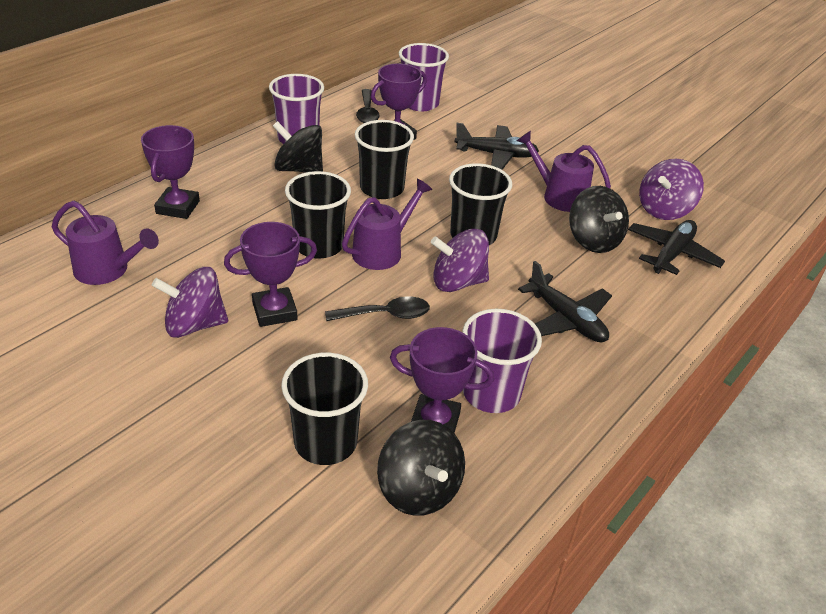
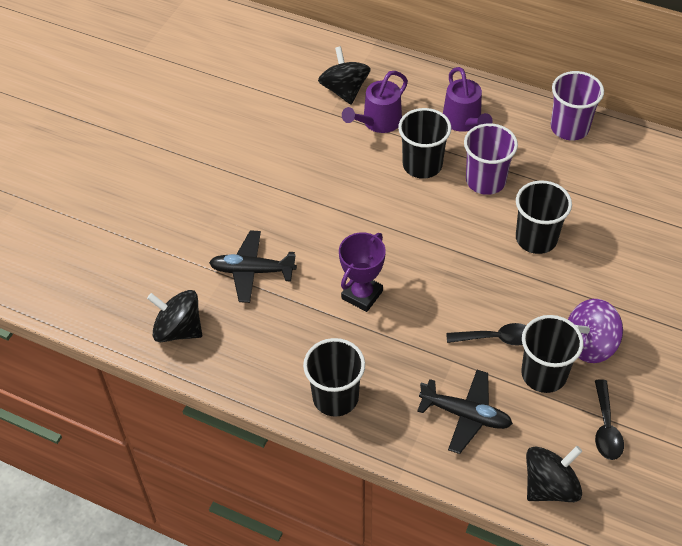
black plane: [454,123,539,170] [518,261,612,343] [628,220,725,275] = 3 -> [209,230,297,303] [417,370,513,454] = 2
purple cup: [269,74,324,144] [399,43,449,111] [462,309,542,413] = 3 -> [464,123,518,195] [551,71,604,140] = 2
purple spinning top: [152,267,228,338] [431,229,489,292] [639,159,704,220] = 3 -> [568,299,623,363] = 1
purple trophy: [141,125,200,219] [224,222,317,327] [371,64,427,140] [390,327,494,433] = 4 -> [339,232,386,312] = 1
purple watering can: [52,201,159,285] [342,179,433,270] [517,130,611,212] = 3 -> [342,71,408,133] [443,67,493,132] = 2

